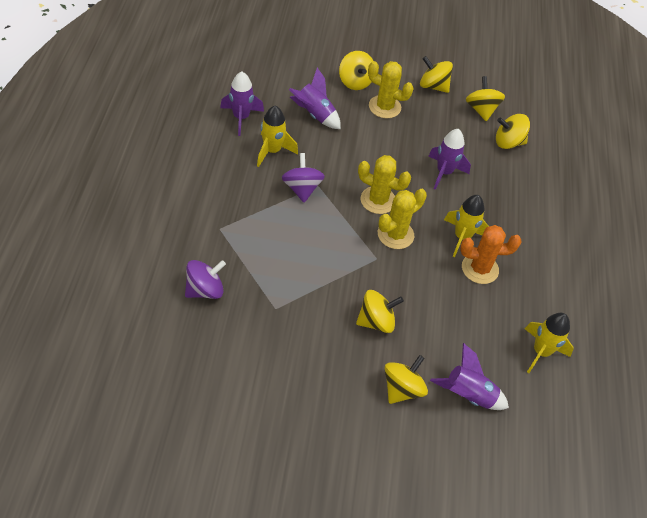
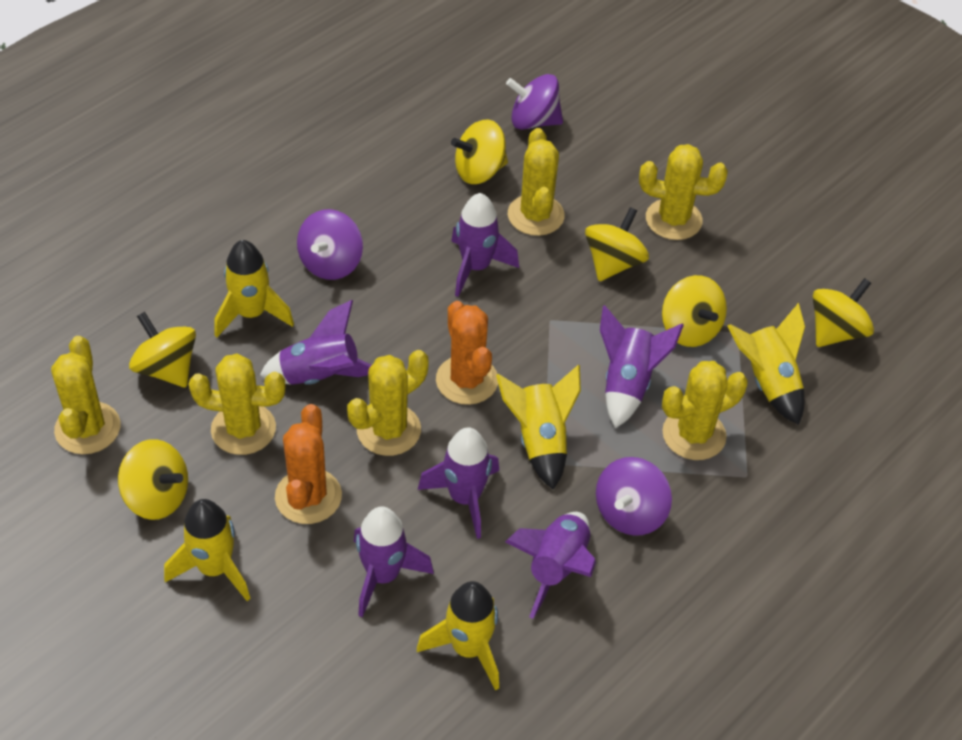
orange cactus: [460,225,521,284] = 1 -> [275,404,342,524] [436,301,498,405] = 2
purple rocket: [220,72,264,136] [289,67,341,129] [428,129,471,190] [430,343,509,410] = 4 -> [259,300,371,385] [354,507,434,617] [417,427,499,539] [451,193,519,297] [505,512,596,619] [600,305,684,428] = 6
purple spinning top: [185,260,226,299] [282,153,325,203] = 2 -> [297,209,363,280] [506,74,563,130] [596,457,672,536] = 3
yellow cactus: [358,155,411,214] [368,61,414,118] [378,189,427,249] = 3 -> [51,336,120,454] [189,354,286,455] [347,350,428,456] [508,128,565,236] [639,144,728,240] [662,361,748,460] = 6
yellow rocket: [257,106,298,167] [444,195,489,257] [525,313,574,373] = 3 -> [164,499,251,601] [214,240,294,338] [417,581,499,691] [496,365,581,490] [727,303,805,425] = 5

